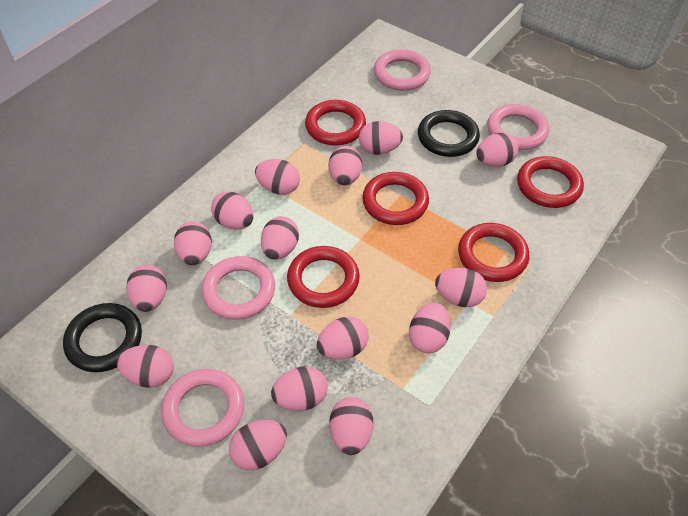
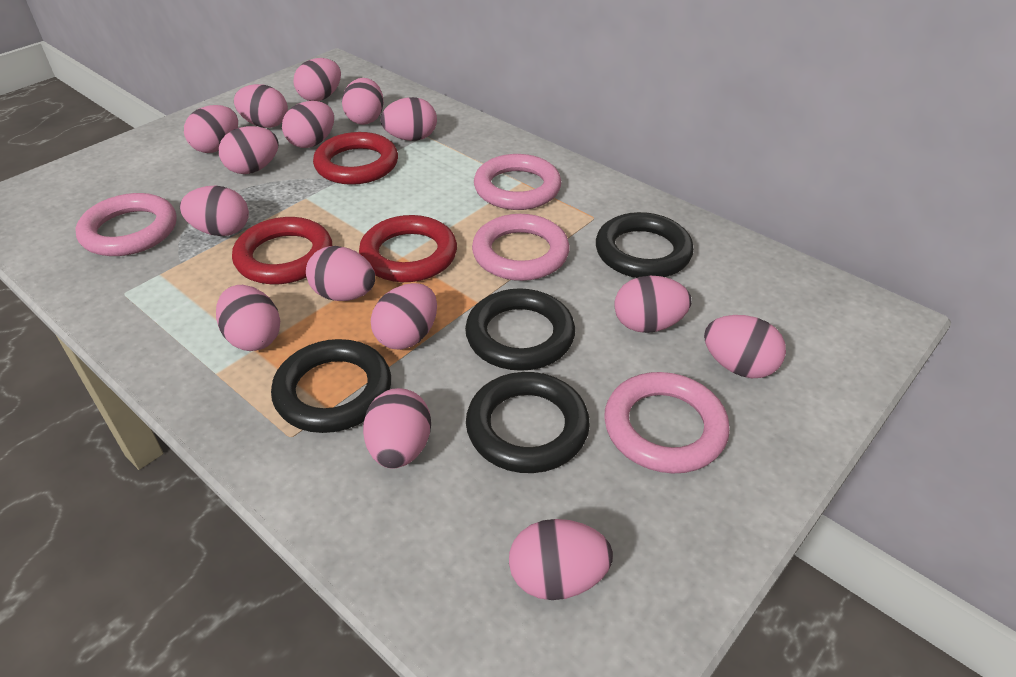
black ring: [63,303,142,372] [418,110,480,157] = 2 -> [271,339,391,433] [465,288,575,371] [466,372,590,473] [596,212,694,278] = 4
red ring: [287,246,360,308] [305,100,366,146] [362,172,429,225] [458,223,530,282] [517,156,584,208] = 5 -> [232,217,332,284] [313,132,398,185] [359,215,457,282] = 3

